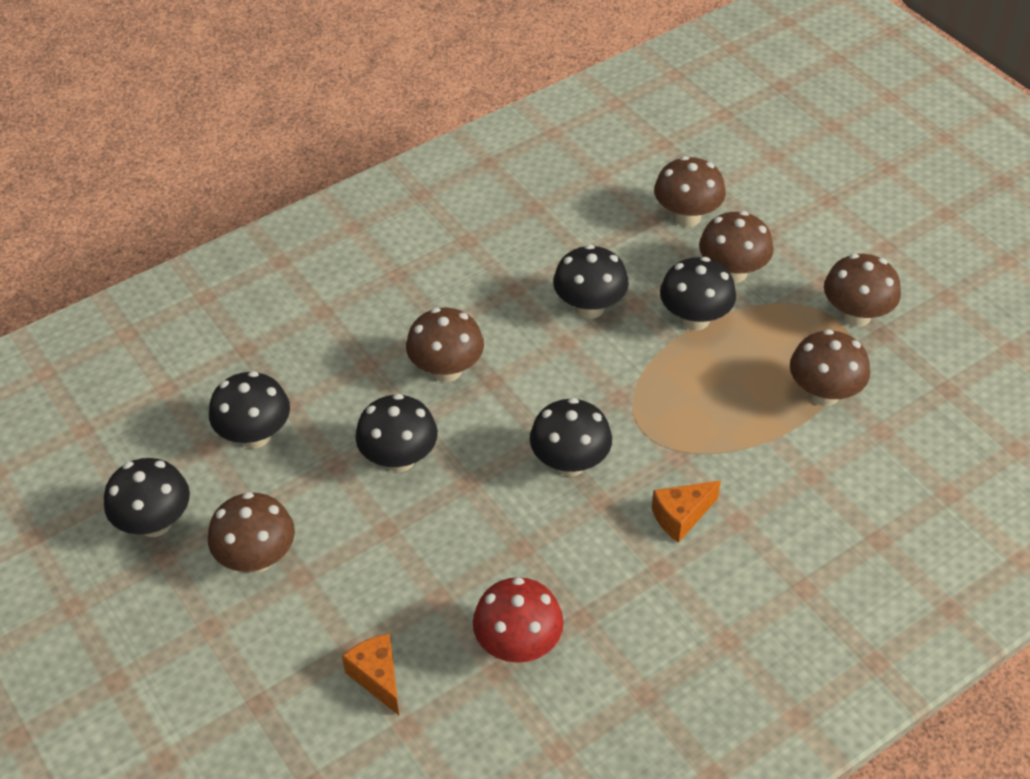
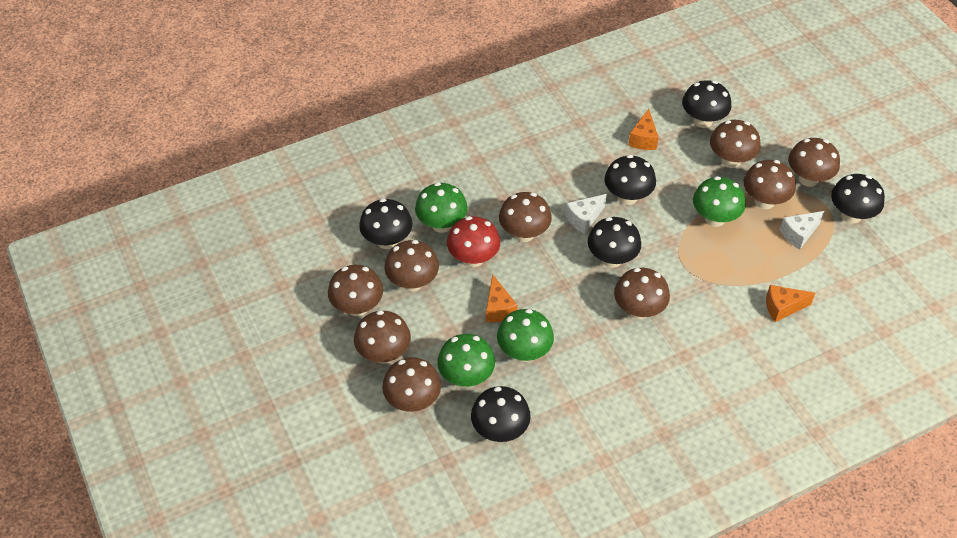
brown mushroom: [208,492,295,573] [406,307,484,382] [654,156,726,227] [699,211,773,283] [790,329,870,406] [824,254,901,327] = 6 -> [328,265,383,316] [354,310,411,364] [382,357,441,412] [384,240,439,291] [499,192,552,242] [614,268,670,319] [710,120,761,168] [743,160,796,209] [788,138,840,187] = 9
green mushroom: none = 0 -> [415,182,468,233] [437,334,495,387] [497,309,554,362] [693,176,746,227] = 4
orange cheese: [342,633,399,715] [652,481,721,543] = 2 -> [486,275,518,322] [628,109,659,150] [766,285,815,322] = 3
white cheese: none = 0 -> [565,194,607,234] [780,211,824,250] = 2

